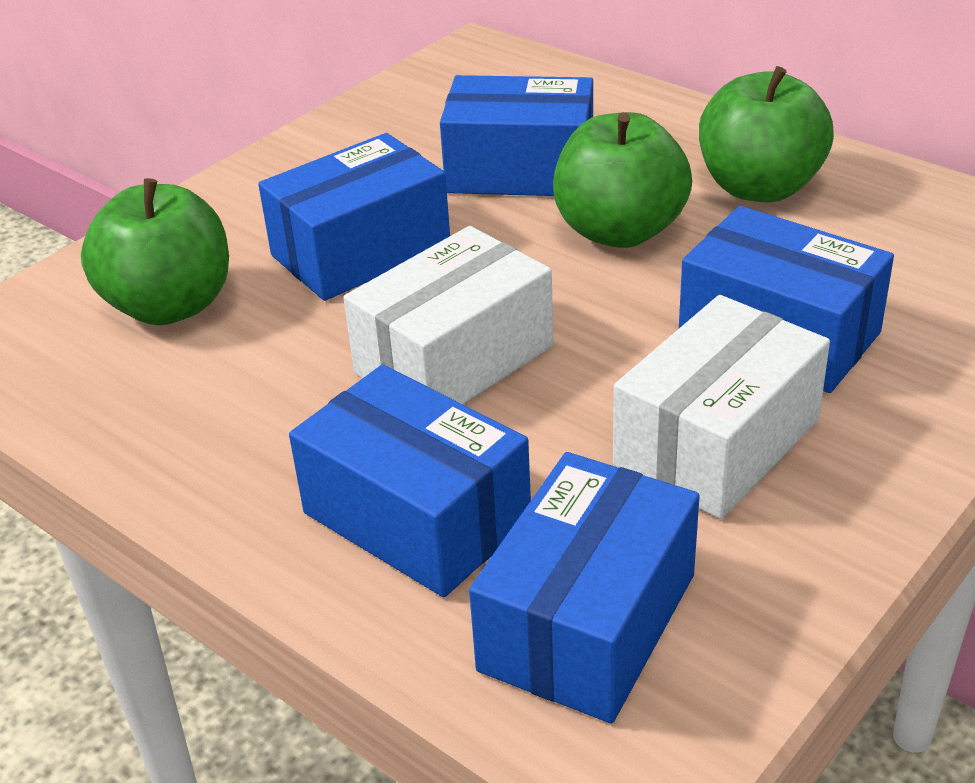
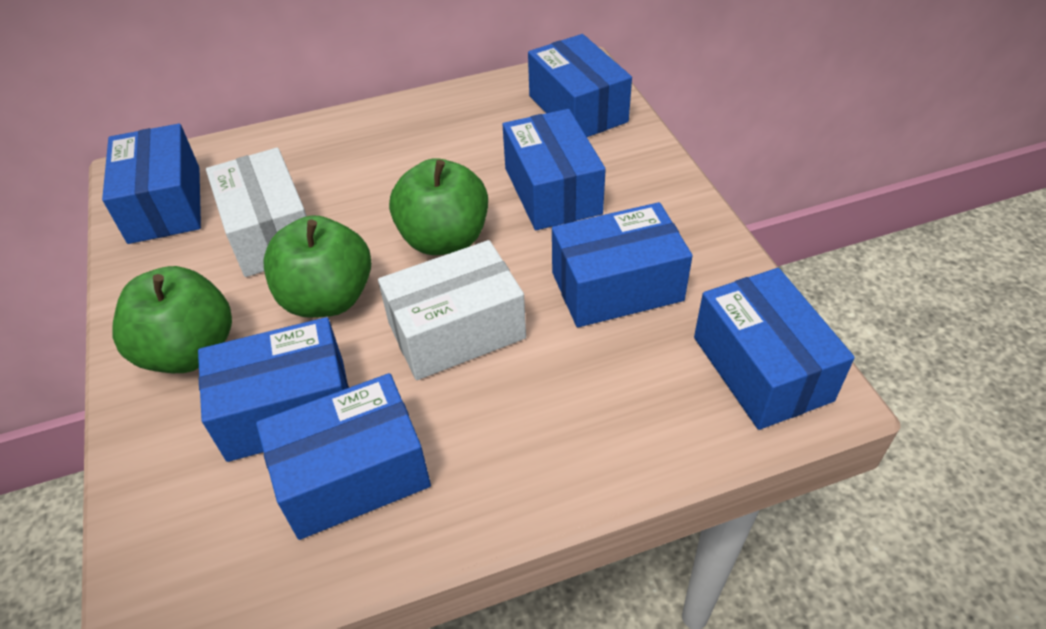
blue box: [258,133,450,301] [289,365,531,597] [440,75,593,196] [469,452,700,723] [679,206,894,393] = 5 -> [102,124,201,244] [198,317,349,462] [256,373,431,540] [503,109,606,230] [528,34,632,137] [552,202,693,327] [694,268,855,430] = 7

